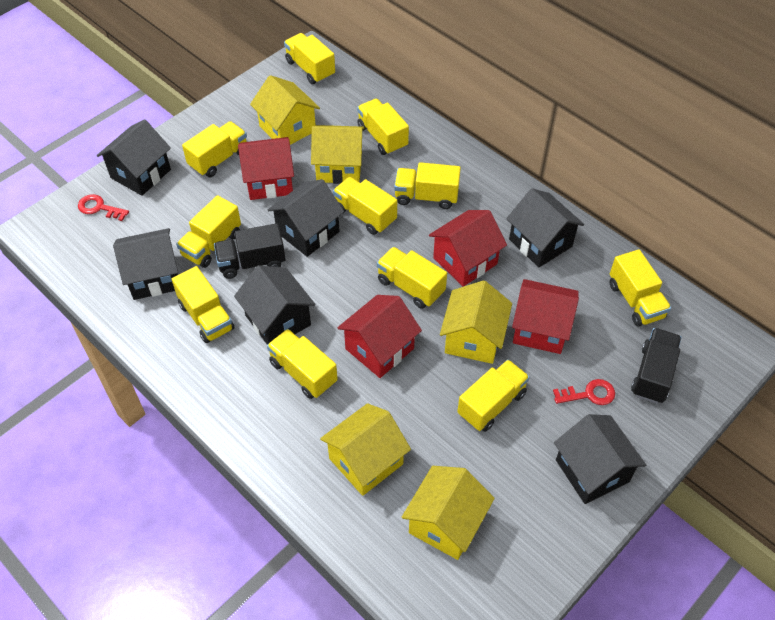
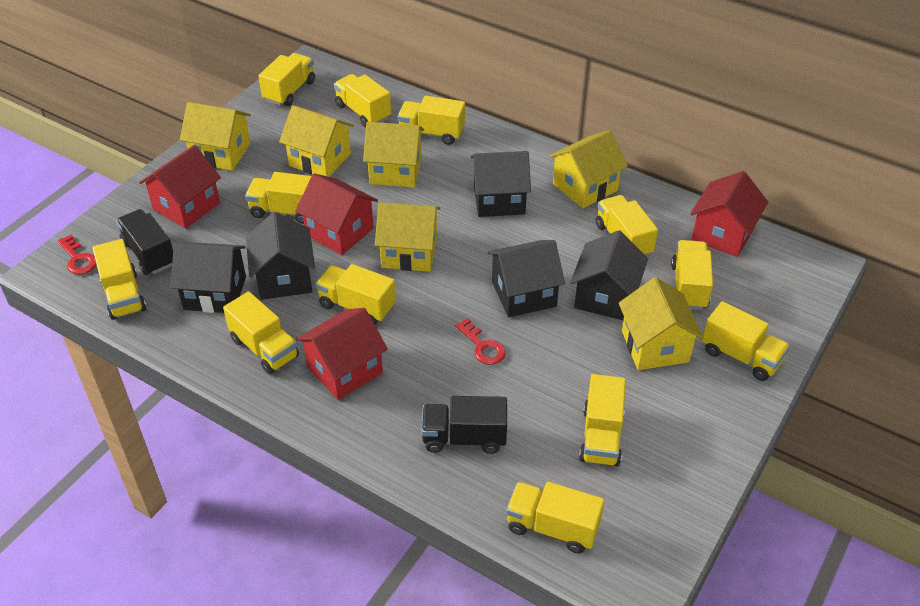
black house: [97,119,171,196] [113,228,178,300] [234,265,316,345] [268,179,344,257] [506,188,584,267] [554,414,646,504] = 6 -> [171,242,246,313] [246,212,315,300] [471,151,531,217] [488,240,565,317] [570,230,648,320] = 5
yellow house: [250,75,320,145] [311,125,364,184] [320,403,411,496] [402,466,495,560] [440,280,512,364] = 5 -> [180,102,251,171] [279,105,354,177] [363,122,424,187] [375,202,441,272] [549,130,628,208] [619,277,704,370] = 6
yellow truck: [172,266,234,343] [176,195,241,268] [182,121,247,177] [267,329,338,399] [284,33,335,84] [333,177,397,235] [357,98,409,155] [377,247,447,309] [394,162,461,209] [457,360,530,432] [610,249,671,326] = 11 -> [93,239,146,320] [223,291,299,374] [245,172,311,224] [259,53,315,106] [316,264,396,325] [334,74,391,127] [397,96,465,145] [506,482,604,553] [579,374,626,466] [596,195,658,257] [671,240,713,310] [702,301,790,381] = 12

